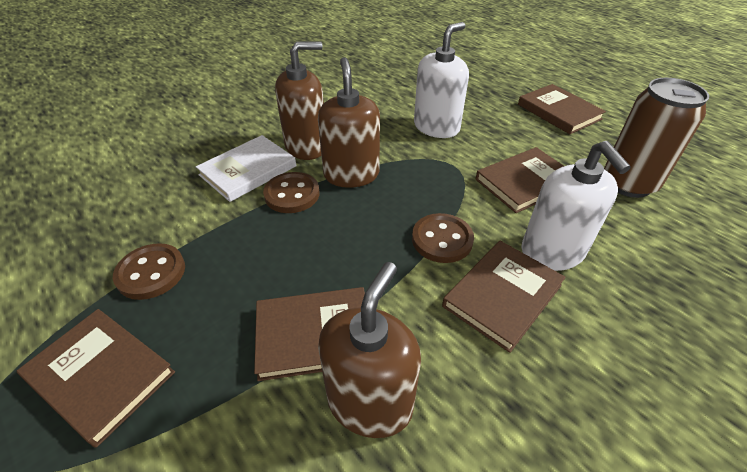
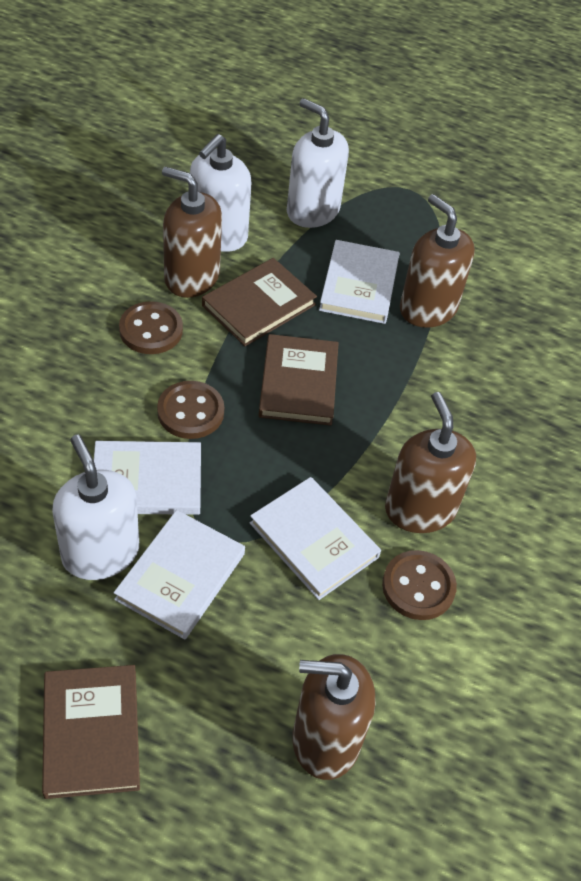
brown book: [17,309,175,448] [254,287,365,381] [442,241,566,353] [476,147,564,213] [518,84,606,134] = 5 -> [42,665,140,799] [202,258,317,346] [259,334,339,425] = 3
brown can: [604,78,709,198] = 1 -> none = 0
brown soap dispenser: [275,41,324,160] [318,57,380,188] [318,262,421,438] = 3 -> [162,167,222,298] [292,654,375,780] [385,392,476,533] [400,194,475,328] = 4
white book: [196,135,296,202] = 1 -> [94,441,201,515] [114,510,245,640] [250,477,381,600] [319,240,399,324] = 4
white soap dispenser: [414,22,469,138] [521,141,631,271] = 2 -> [52,435,139,580] [190,134,252,252] [287,98,349,228] = 3

